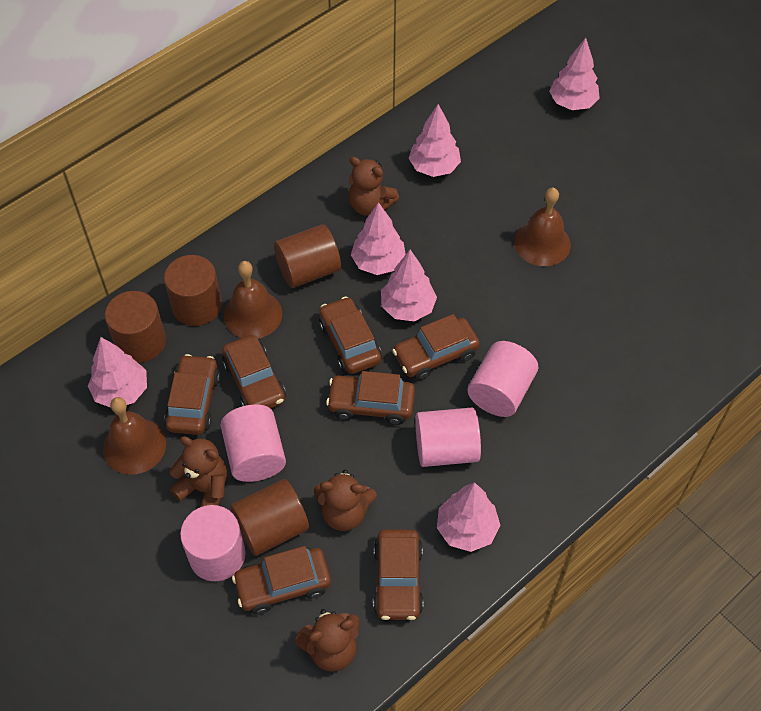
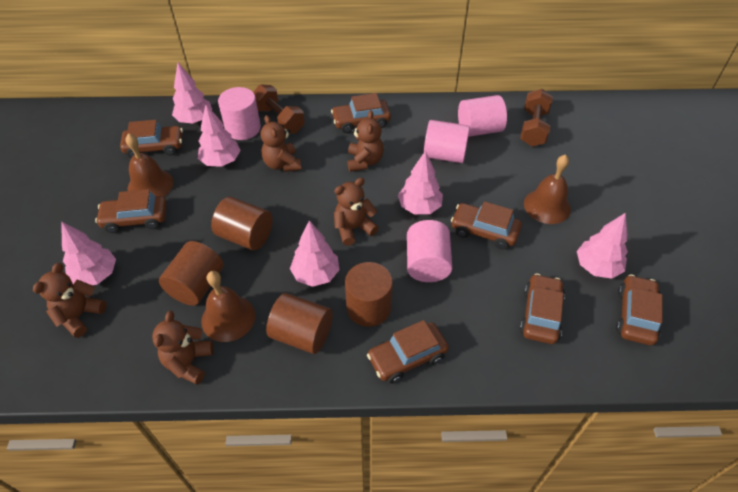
brown dumbbell: none = 0 -> [253,84,305,134] [520,89,553,146] = 2
brown teddy bear: [169,436,227,507] [295,609,360,671] [314,470,377,531] [348,157,399,216] = 4 -> [33,263,106,338] [152,311,214,385] [260,115,302,172] [334,178,379,246] [347,110,384,172] = 5

